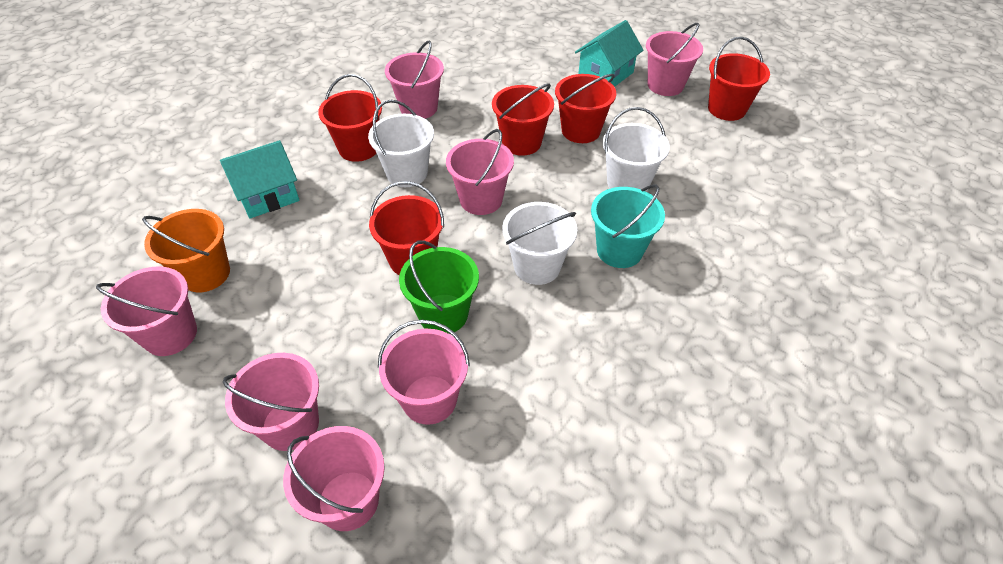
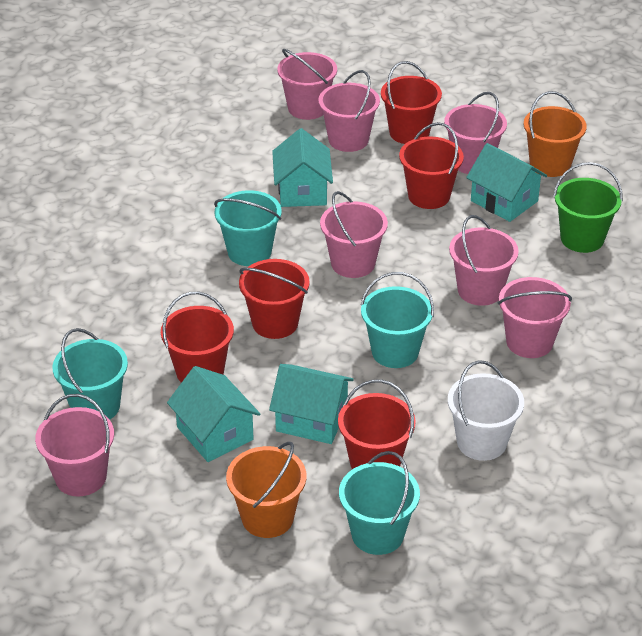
orange bucket: [142,209,230,292] = 1 -> [226,441,306,538] [524,91,587,177] = 2
turquoise bucket: [591,184,665,268] = 1 -> [52,328,128,419] [214,190,282,266] [339,451,420,555] [360,272,434,368] = 4
turquoise house: [220,140,300,219] [575,20,643,87] = 2 -> [167,366,260,462] [269,364,354,444] [272,128,333,207] [466,143,547,222] = 4
white bucket: [368,100,434,187] [502,202,577,285] [603,107,670,192] = 3 -> [448,360,524,461] = 1

